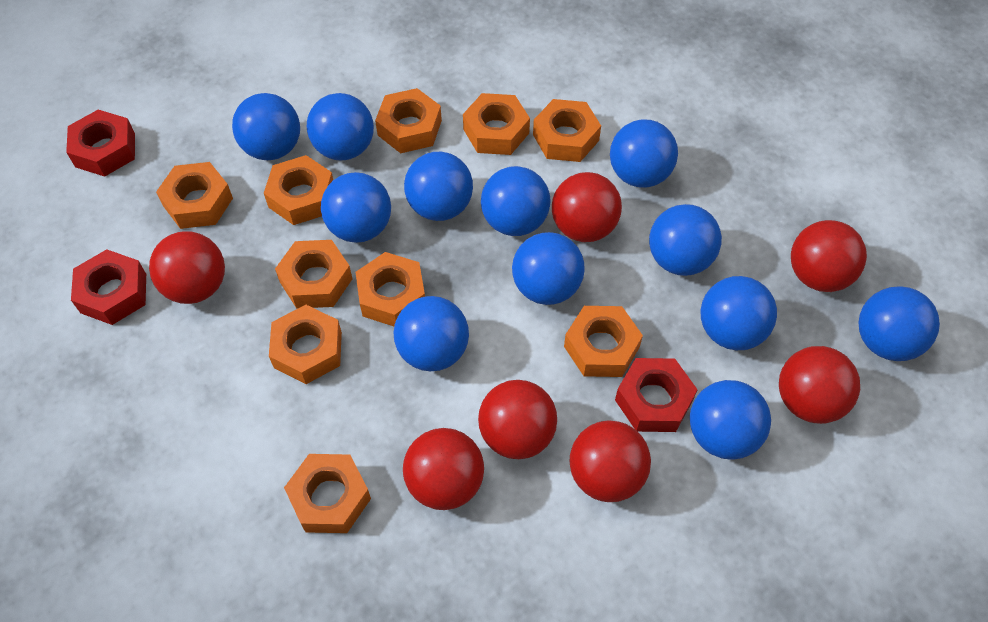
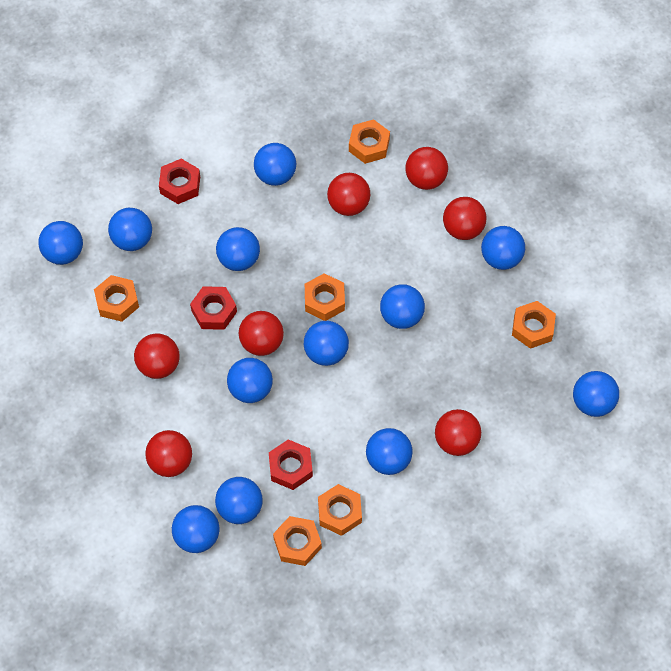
orange nut: [156,162,233,229] [264,155,333,225] [269,305,342,384] [275,240,352,309] [284,454,371,533] [356,252,425,326] [375,88,442,153] [463,93,530,155] [533,99,601,162] [564,306,643,377] = 10 -> [94,275,139,322] [273,516,322,566] [305,273,345,321] [318,484,362,536] [349,119,390,164] [512,301,556,349] = 6

